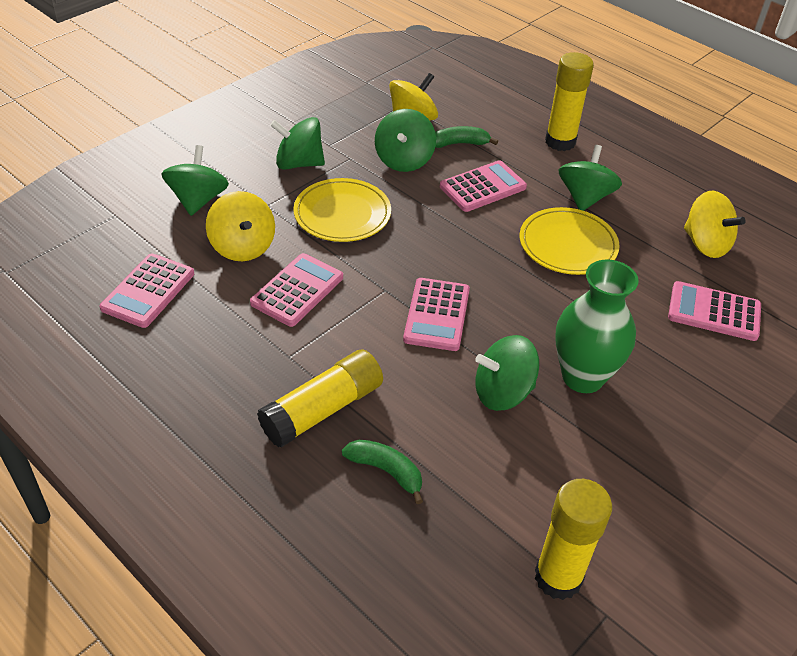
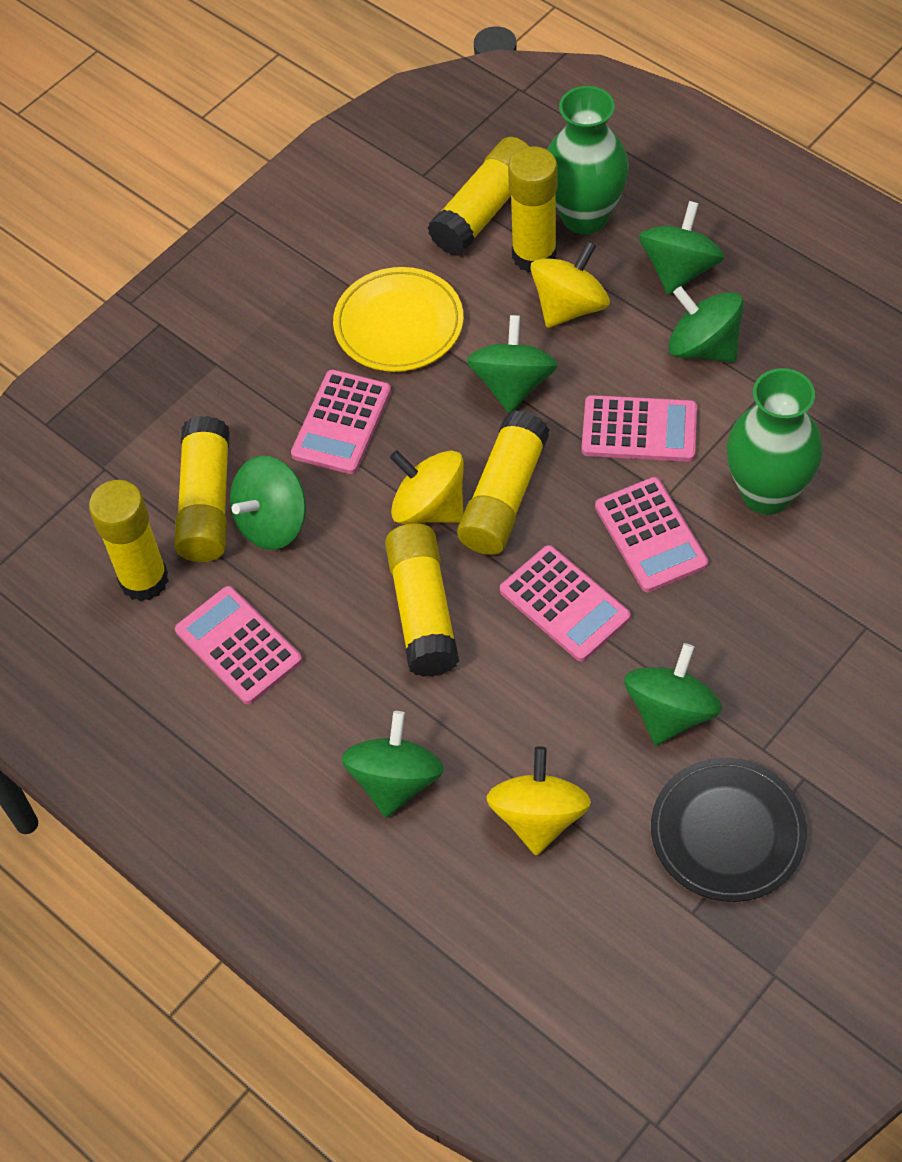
black plate: none = 0 -> [651,758,807,902] = 1
green banana: [342,440,423,504] [435,126,498,148] = 2 -> none = 0
green spinning top: [161,145,229,216] [270,117,325,170] [375,109,436,172] [475,335,539,411] [558,145,622,211] = 5 -> [230,456,306,550] [342,711,444,818] [467,315,558,412] [624,643,722,745] [639,201,724,295] [668,286,744,363] = 6
green vase: [555,259,639,393] = 1 -> [547,86,629,234] [727,368,823,514] = 2
yellow glue stick: [257,349,383,448] [535,479,612,600] [545,52,594,151] = 3 -> [89,480,169,602] [174,416,230,562] [385,523,459,677] [427,137,530,256] [457,411,550,555] [508,147,557,273] = 6
yellow plate: [293,178,391,242] [519,207,620,275] = 2 -> [333,267,464,372] = 1

